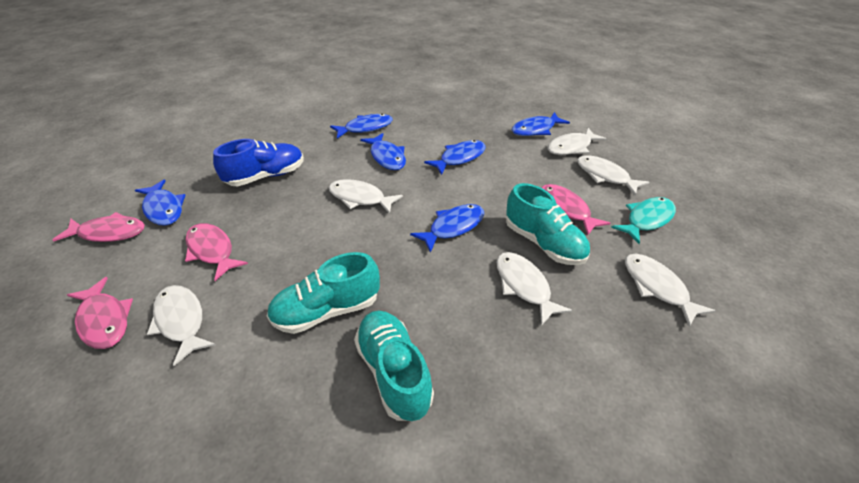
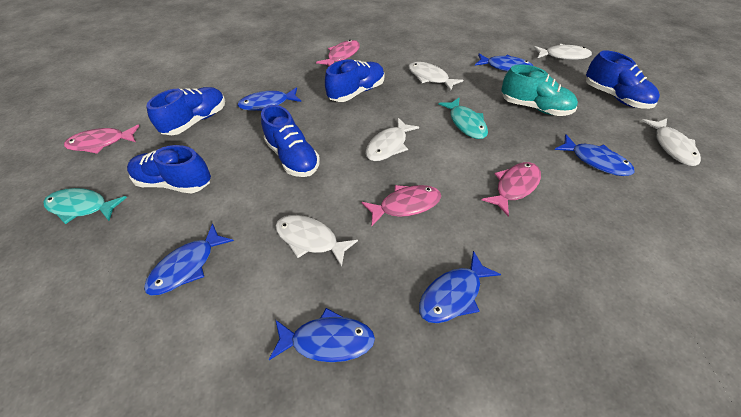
blue shoe: [213,139,304,186] = 1 -> [127,145,211,193] [146,87,226,135] [261,105,320,177] [325,59,385,102] [586,50,660,109] = 5
turquoise fish: [611,197,676,244] = 1 -> [43,188,127,224] [438,97,488,139] = 2
turquoise shoe: [267,252,380,334] [354,311,434,421] [506,183,590,265] = 3 -> [501,64,578,116] = 1
white fish: [147,285,216,366] [329,179,403,214] [496,252,572,326] [548,128,606,155] [577,155,650,195] [625,253,716,327] = 6 -> [275,215,358,267] [365,118,419,161] [408,62,463,92] [533,44,592,60] [641,118,701,166] = 5

